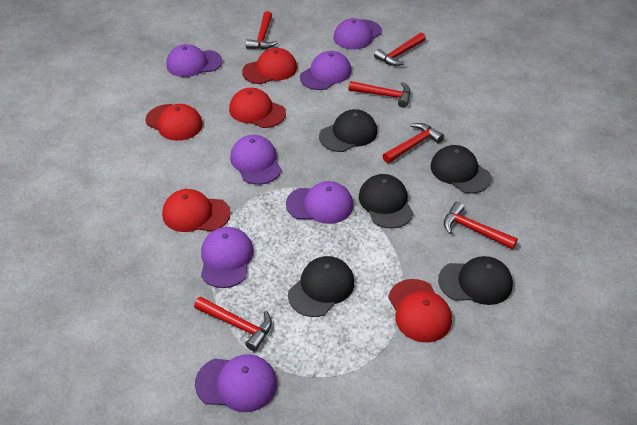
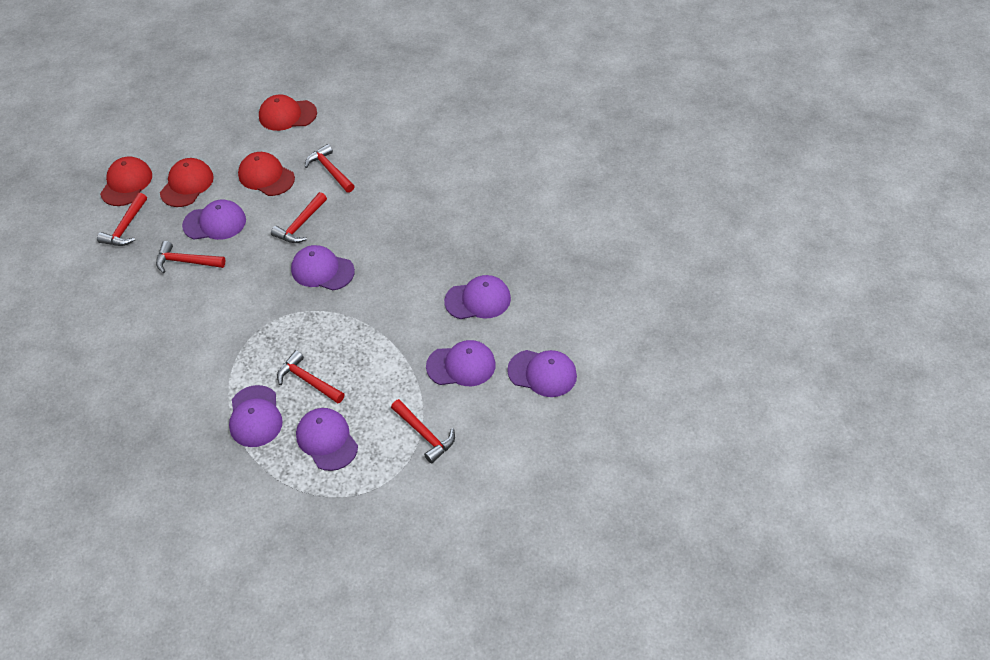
black cap: [288,256,354,317] [319,109,377,152] [359,174,414,229] [430,145,492,194] [438,256,513,305] = 5 -> none = 0
red cap: [146,104,203,141] [162,189,230,232] [229,88,286,128] [242,48,297,84] [388,279,452,343] = 5 -> [100,156,152,206] [160,158,214,207] [238,152,295,196] [259,95,317,131] = 4

